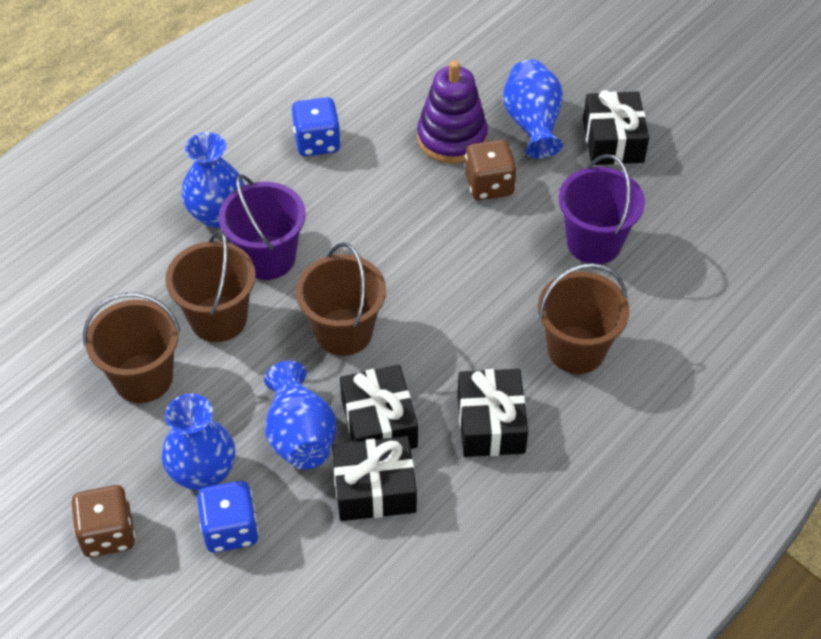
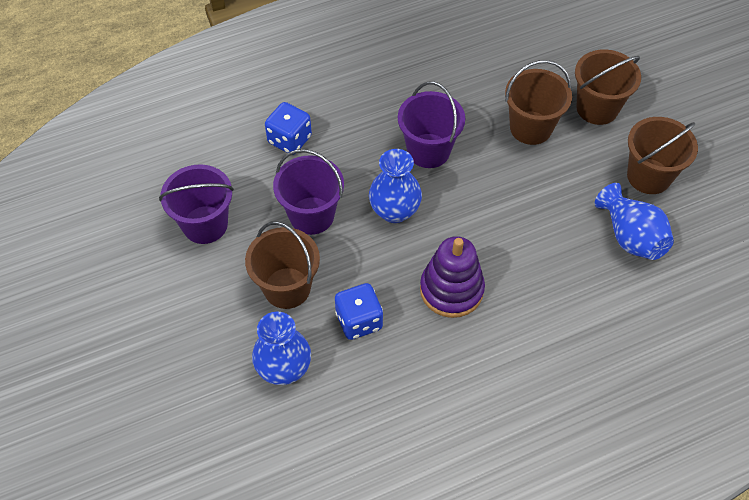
black gift: [332,436,417,521] [340,365,418,449] [457,369,528,457] [583,90,649,165] = 4 -> none = 0
blue vase: [162,394,235,490] [181,132,245,228] [264,361,337,469] [503,59,563,159] = 4 -> [252,312,311,385] [369,149,422,223] [595,183,674,260] = 3
brown dice: [72,485,135,557] [465,140,517,200] = 2 -> none = 0
purple bucket: [219,174,306,280] [559,154,645,264] = 2 -> [159,164,234,244] [273,149,344,235] [398,82,465,168] = 3

